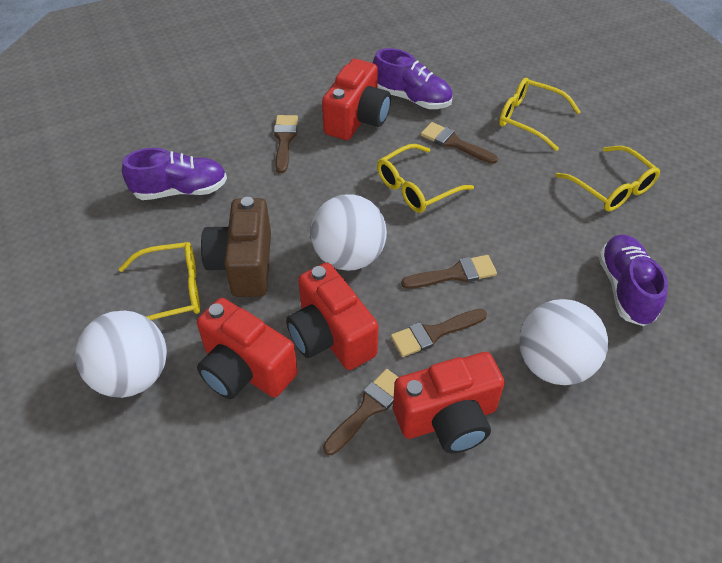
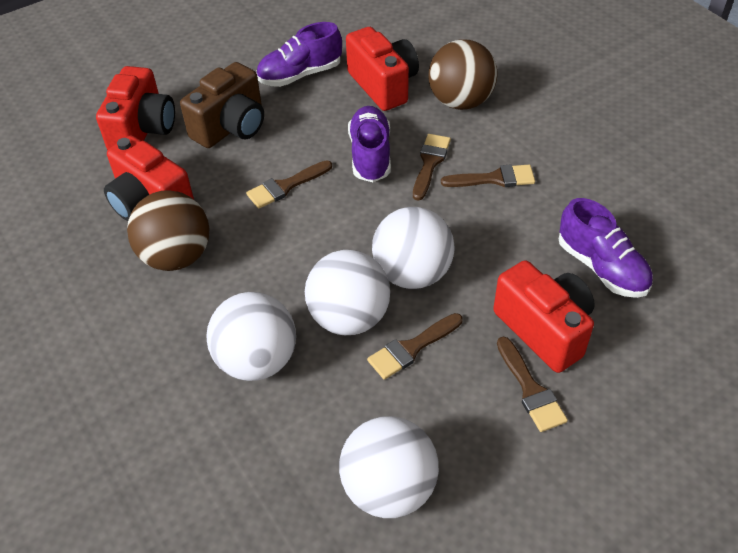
brown ball: none = 0 -> [127,190,210,271] [429,40,497,110] = 2
white ball: [75,311,167,398] [310,194,387,271] [519,299,608,385] = 3 -> [207,292,296,381] [305,250,390,335] [339,416,439,518] [372,207,455,289] = 4
yellow glasses: [118,242,200,320] [377,144,474,213] [499,77,580,151] [555,146,660,212] = 4 -> none = 0

